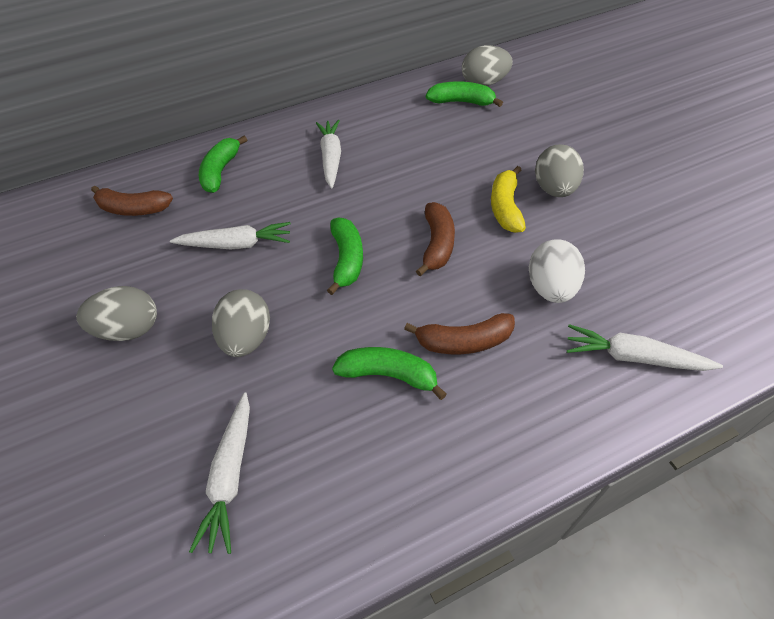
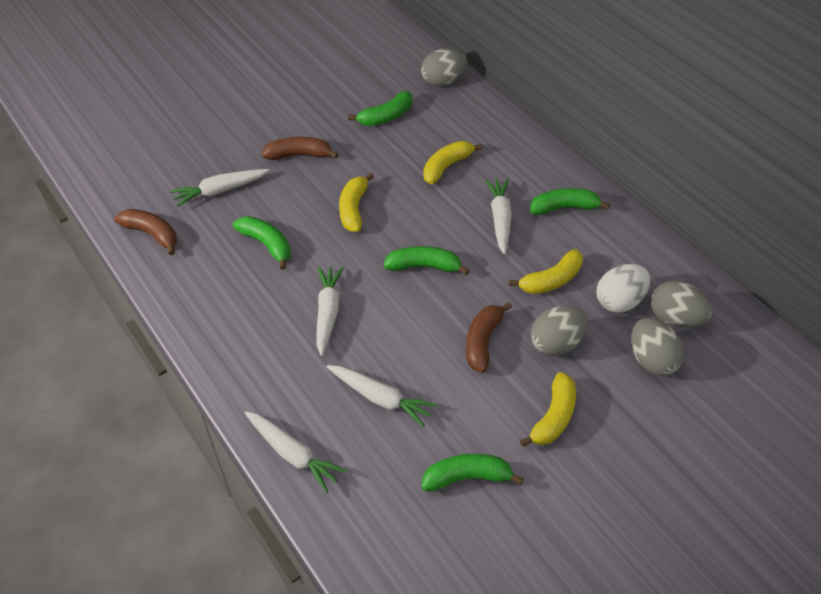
green banana: [199,136,247,193] [327,217,363,295] [332,347,447,400] [426,81,503,107] = 4 -> [233,216,291,270] [348,91,412,126] [384,246,469,275] [421,454,523,491] [530,188,610,215] = 5
white carrot: [170,222,291,249] [189,392,250,554] [316,120,341,188] [566,324,723,371] = 4 -> [170,169,270,207] [245,411,347,493] [317,266,344,356] [326,365,437,427] [485,179,512,254] = 5
yellow banana: [491,166,526,233] = 1 -> [339,173,374,232] [423,141,483,184] [509,249,583,294] [520,372,576,447] = 4

